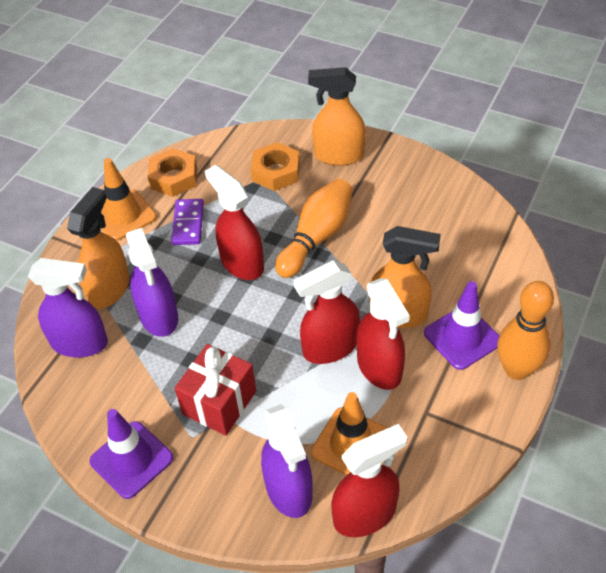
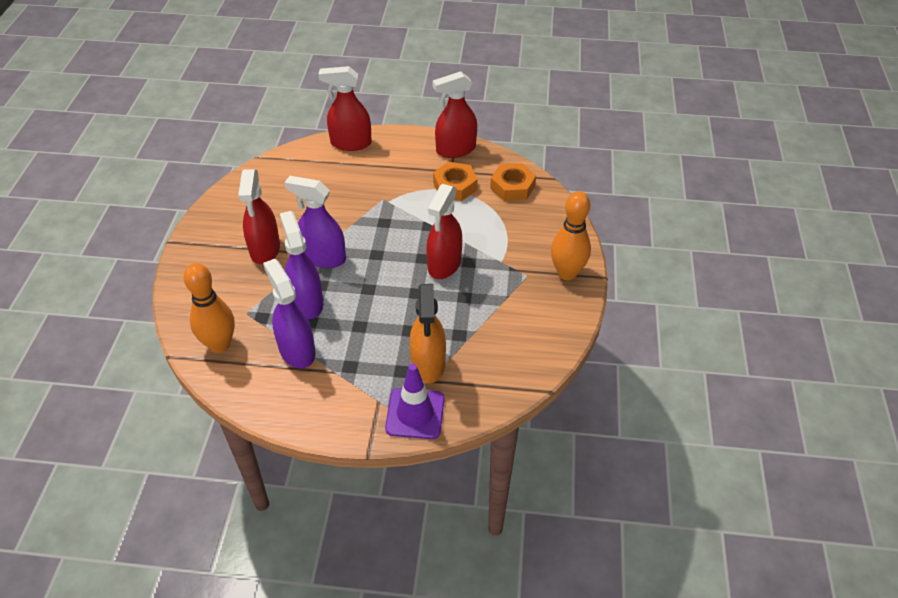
orange spray bottle: [67,187,130,309] [308,67,366,166] [369,226,441,328] = 3 -> [409,284,446,384] = 1
orange traffic cone: [101,158,157,241] [311,392,387,475] = 2 -> none = 0
purple domino: [171,199,204,245] = 1 -> none = 0
purple traffic cone: [89,409,173,499] [424,281,499,370] = 2 -> [385,364,445,439] = 1
red gift: [175,344,256,436] = 1 -> none = 0

